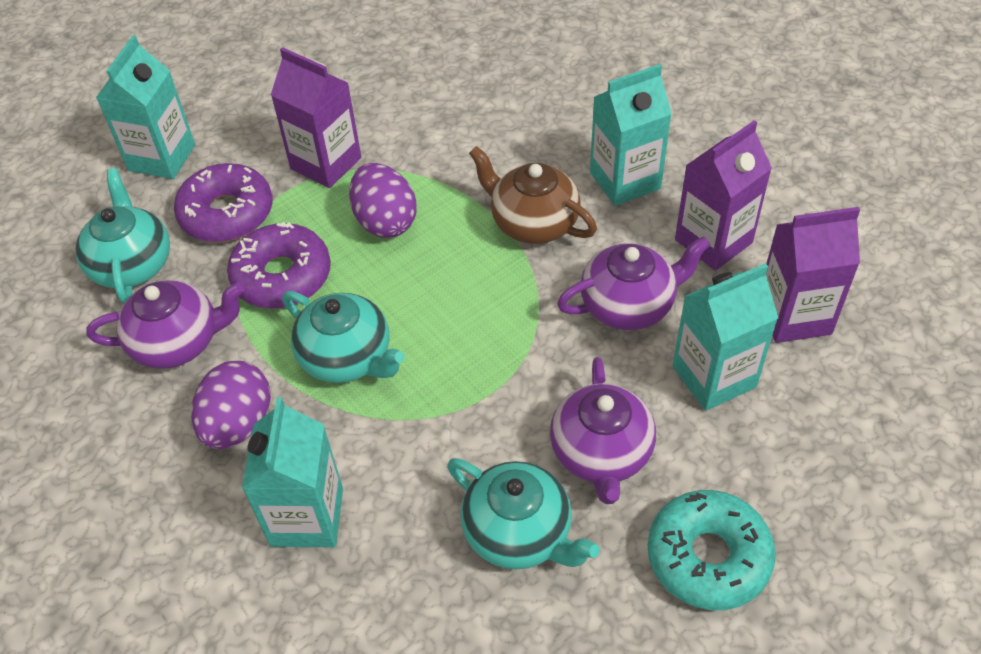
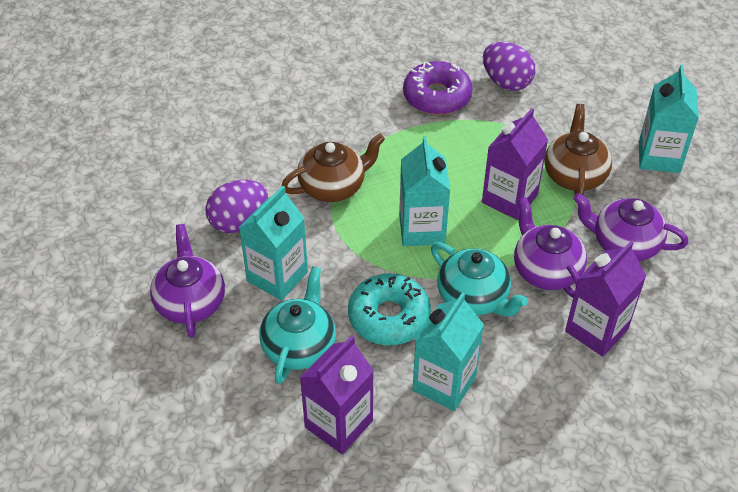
brown teapot: [469,146,597,244] = 1 -> [281,133,385,202] [544,104,612,196] = 2
purple donut: [174,163,273,242] [227,222,331,309] = 2 -> [403,61,473,115] = 1
turquoise teapot: [75,168,170,303] [282,291,405,383] [447,458,600,569] = 3 -> [259,266,336,384] [431,242,528,316] = 2

